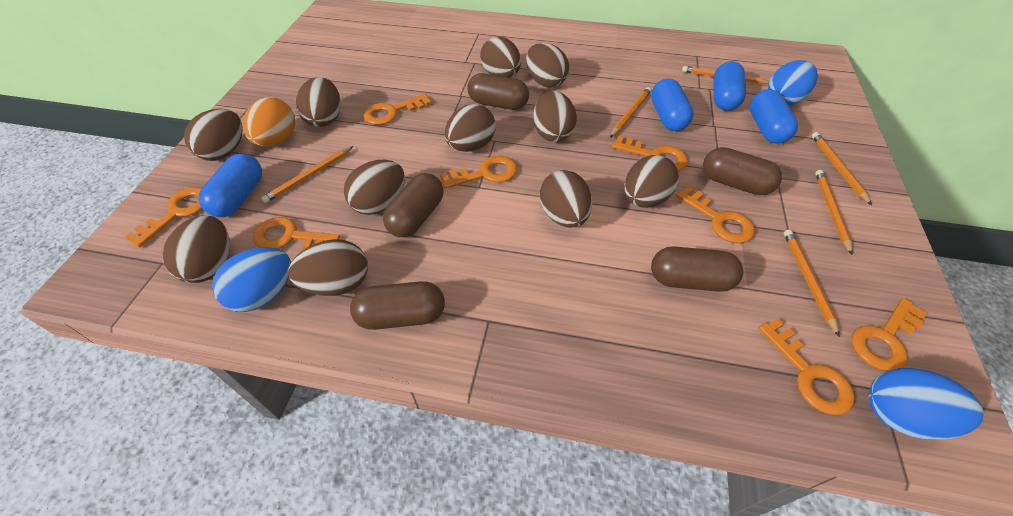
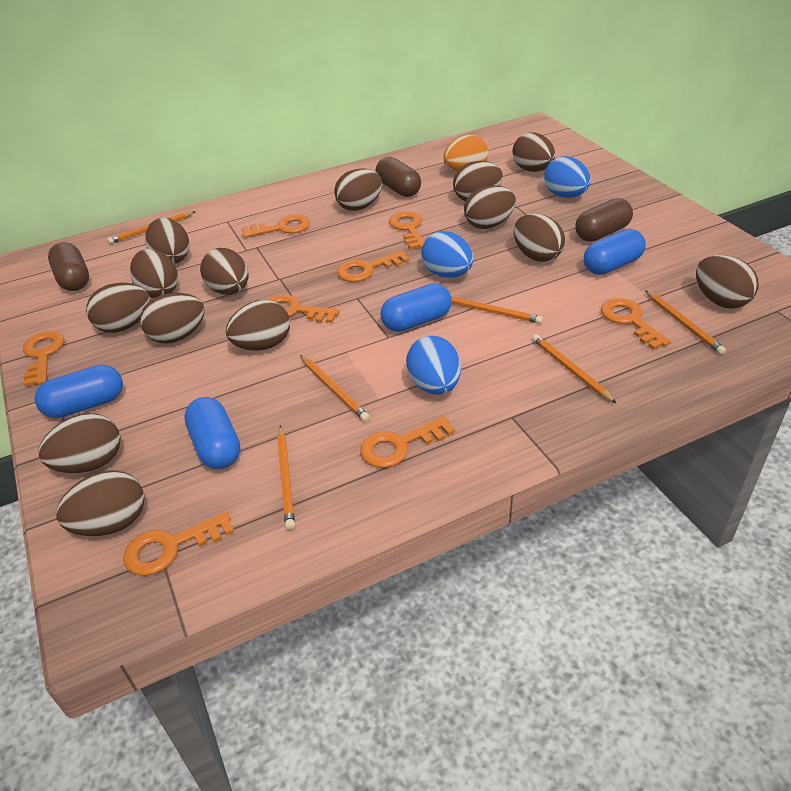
brown capsule: [350,281,445,330] [383,173,444,237] [467,73,529,110] [651,246,743,292] [703,147,782,195] = 5 -> [48,242,89,291] [375,157,421,197] [575,198,633,242] = 3
brown egg: [163,215,230,283] [184,108,243,161] [288,239,368,296] [296,77,341,127] [344,160,405,215] [445,104,496,152] [480,36,521,78] [526,43,569,88] [533,91,577,142] [540,170,592,228] [625,155,679,208] = 11 -> [38,413,121,473] [56,470,145,536] [86,283,150,333] [130,249,178,298] [140,293,205,343] [145,218,189,264] [200,248,249,295] [226,300,290,351] [334,168,382,211] [453,161,503,201] [464,185,516,229] [512,132,555,172] [514,214,565,262] [696,255,759,308] = 14

